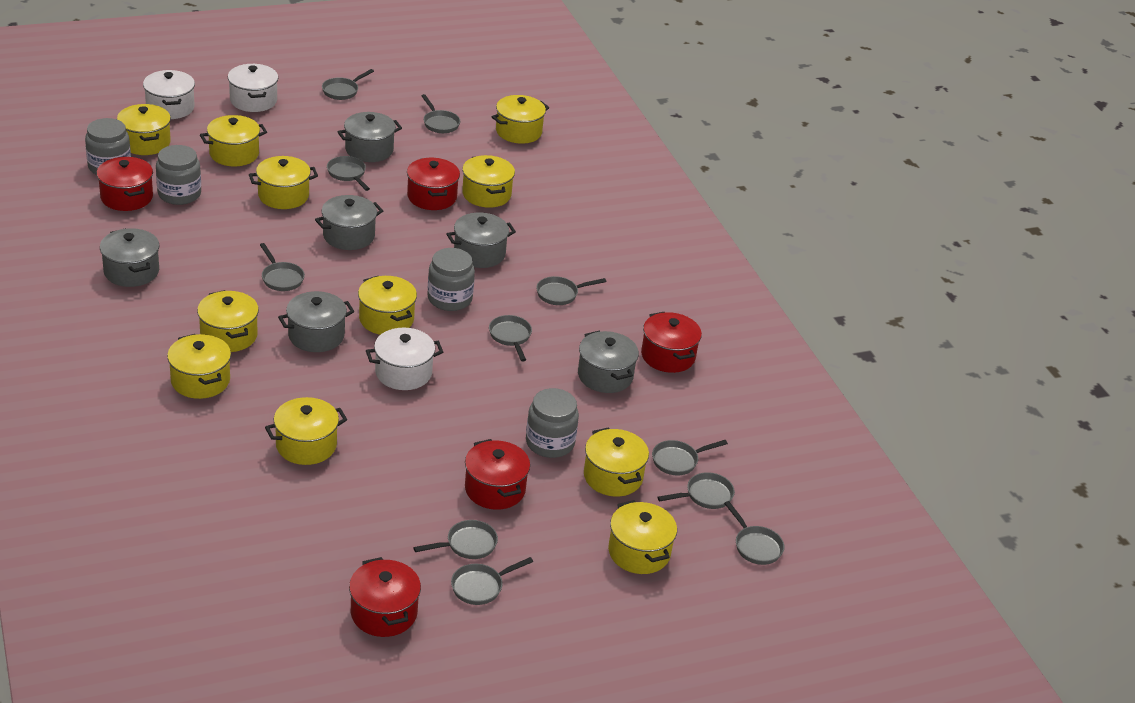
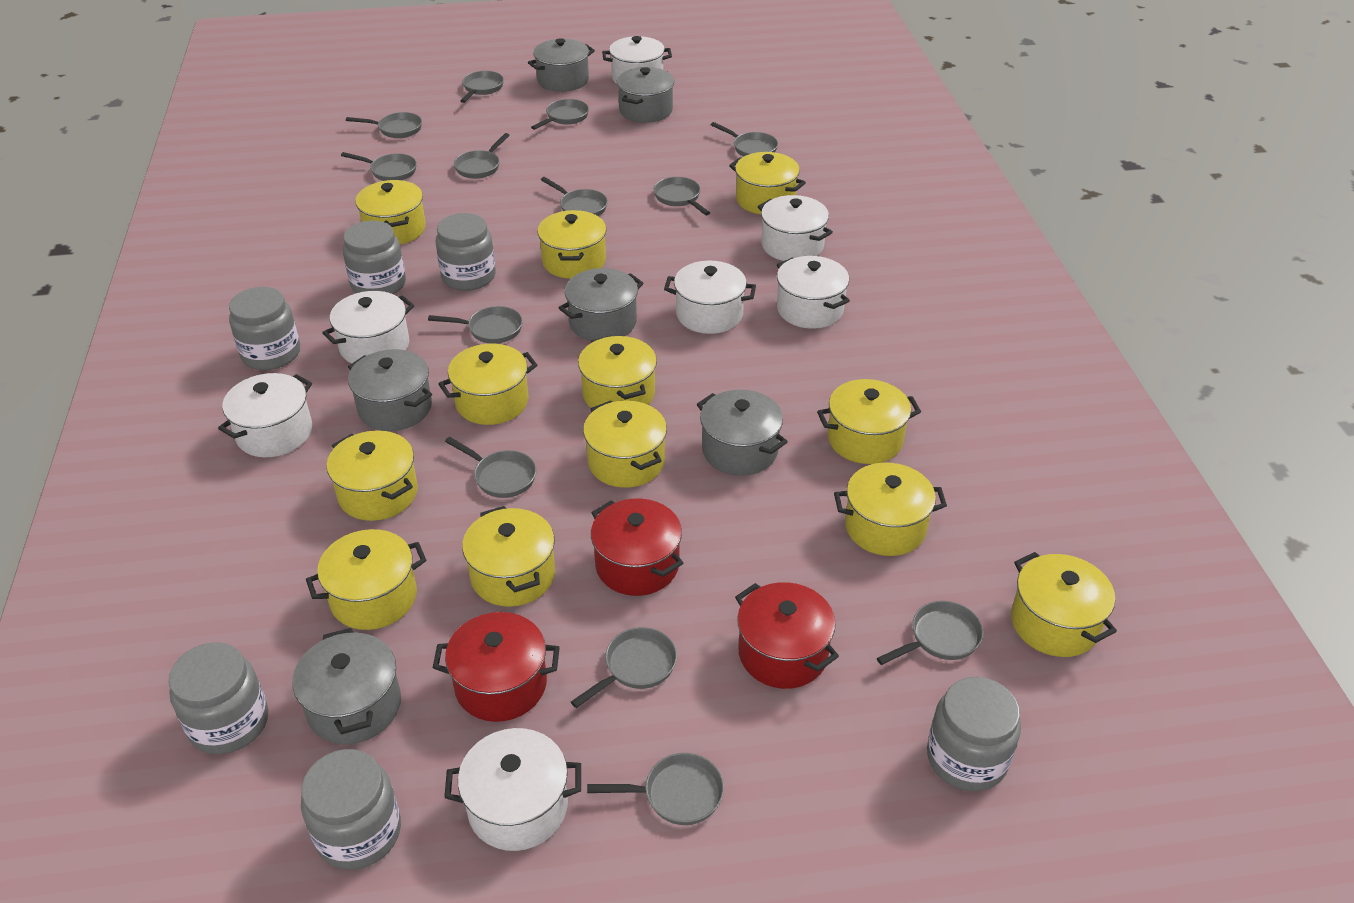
grey jar: [85,118,131,175] [156,145,201,205] [427,248,475,311] [526,388,579,458] = 4 -> [169,642,268,754] [229,287,300,370] [301,749,401,870] [343,221,406,294] [436,213,496,291] [927,677,1021,791] = 6
grey pan: [260,243,305,291] [322,69,374,100] [327,156,370,191] [413,520,498,559] [421,94,460,133] [451,557,533,605] [489,315,532,362] [536,276,607,305] [652,440,728,475] [657,472,735,509] [724,501,784,565] = 11 -> [341,152,417,181] [346,112,422,138] [428,306,523,344] [445,437,536,498] [454,133,510,179] [460,71,504,103] [531,99,589,130] [541,177,608,216] [571,627,677,708] [587,753,724,825] [654,177,710,215] [711,122,778,157] [877,601,984,665] = 13
red pot: [97,157,153,211] [349,557,421,637] [407,158,460,210] [465,439,530,510] [641,312,702,373] = 5 -> [433,612,560,722] [591,499,683,596] [735,582,839,689] = 3
white pot: [143,70,195,119] [228,64,278,112] [366,328,443,390] = 3 -> [218,373,312,457] [322,291,414,364] [444,728,581,851] [602,36,672,84] [664,261,756,334] [758,195,833,261] [777,256,850,329] = 7
yellow pot: [117,104,171,155] [167,334,231,399] [197,290,259,352] [200,115,267,166] [249,156,318,209] [265,397,347,465] [358,276,417,335] [462,155,515,208] [492,95,549,144] [584,427,649,497] [608,500,677,574] = 11 -> [306,529,426,630] [326,430,418,521] [355,180,426,245] [438,344,538,425] [462,506,555,607] [537,210,606,279] [578,336,657,408] [583,401,667,488] [729,152,806,214] [817,379,921,464] [834,463,947,556] [1011,552,1117,657] = 12

